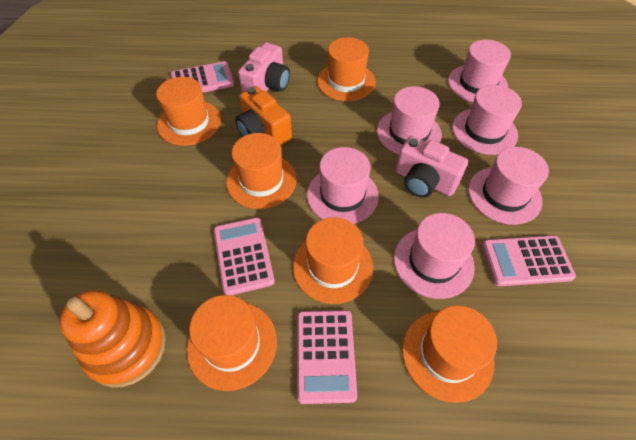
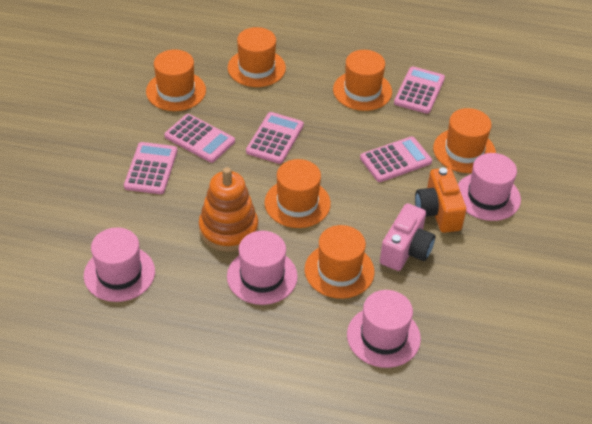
pink calculator: [171,61,234,93] [214,217,275,295] [297,310,357,404] [482,235,576,286] = 4 -> [124,142,177,194] [164,114,235,163] [246,112,304,164] [360,136,432,182] [394,66,445,114] = 5
pink camera: [238,42,290,92] [396,136,468,198] = 2 -> [380,203,435,271] = 1
pink hat: [307,147,379,224] [377,86,442,154] [394,213,475,299] [448,40,511,102] [452,85,522,155] [468,147,549,225] = 6 -> [84,227,155,302] [227,231,298,305] [347,290,421,368] [458,153,521,221] = 4

